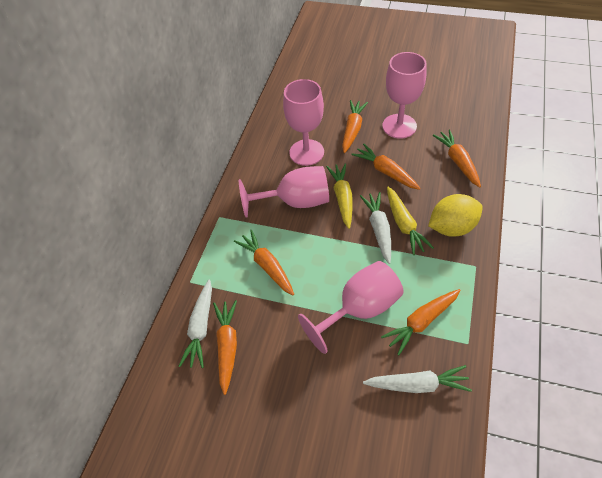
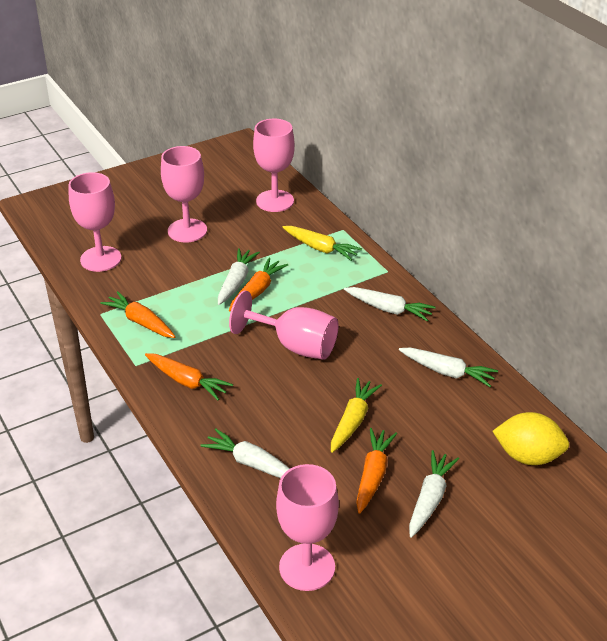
orange carrot: [213,300,237,395] [234,230,294,295] [342,100,368,153] [351,144,420,190] [381,289,461,355] [432,129,481,187] = 6 -> [100,291,176,338] [145,353,233,400] [229,258,288,312] [356,428,397,514] = 4
pink goblet: [239,166,329,218] [283,79,324,166] [298,261,404,354] [382,52,427,139] = 4 -> [69,172,122,272] [161,146,207,243] [229,290,339,360] [253,119,295,212] [276,464,339,591] = 5
white carrot: [178,280,212,368] [360,192,391,264] [363,365,472,393] = 3 -> [200,428,290,478] [218,248,260,305] [344,287,436,322] [399,347,498,387] [409,450,459,537] = 5

